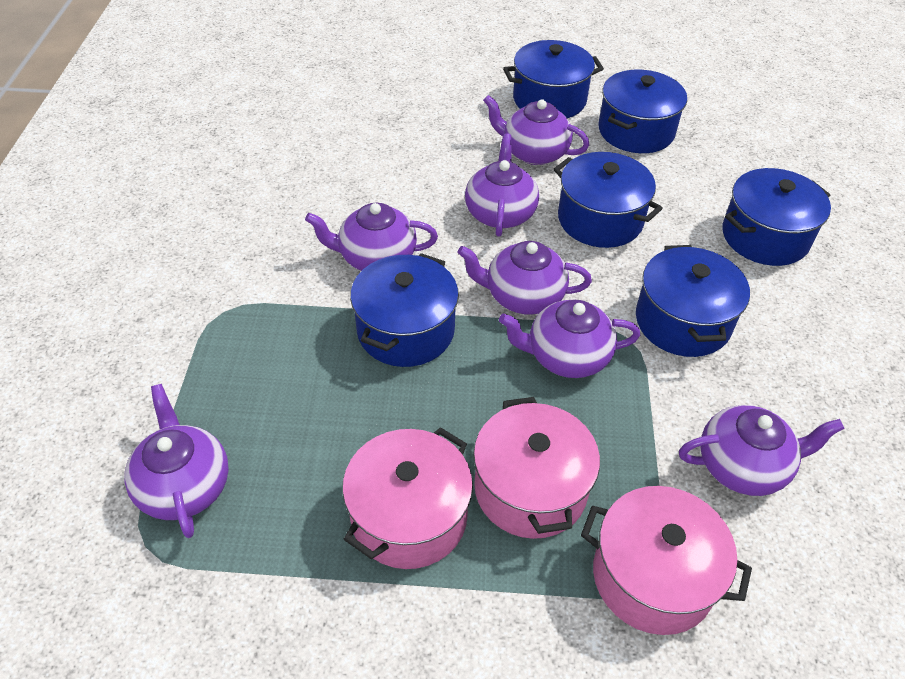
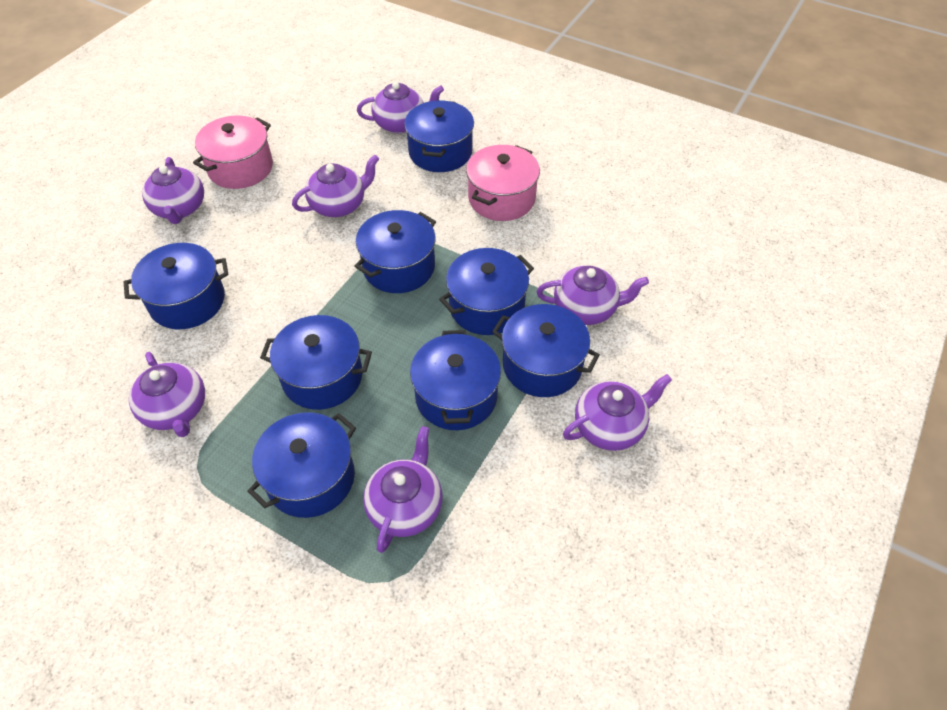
blue pot: [350,253,459,367] [503,40,604,118] [554,152,663,248] [598,70,687,153] [636,245,750,357] [722,168,831,266] = 6 -> [124,243,229,329] [247,412,356,518] [260,315,372,410] [354,210,436,293] [404,100,474,172] [410,330,501,430] [439,248,534,335] [492,304,600,397] = 8
pink pot: [342,427,473,569] [473,397,600,539] [581,486,752,635] = 3 -> [193,115,273,189] [466,145,540,221] = 2

